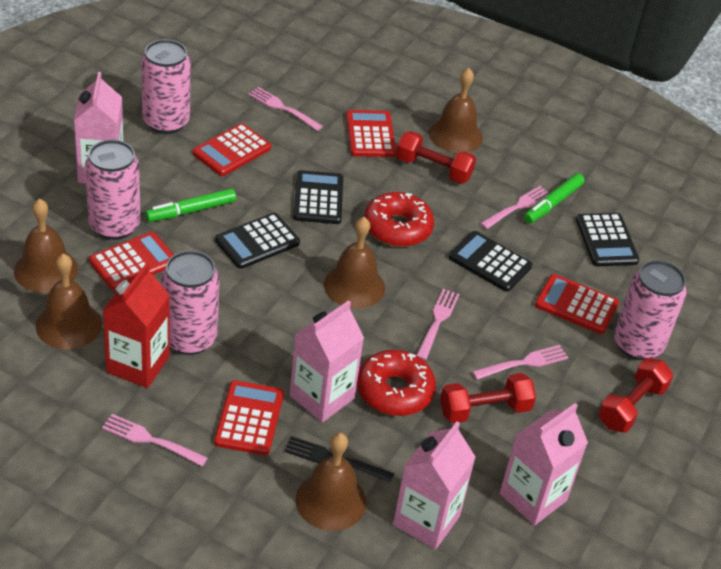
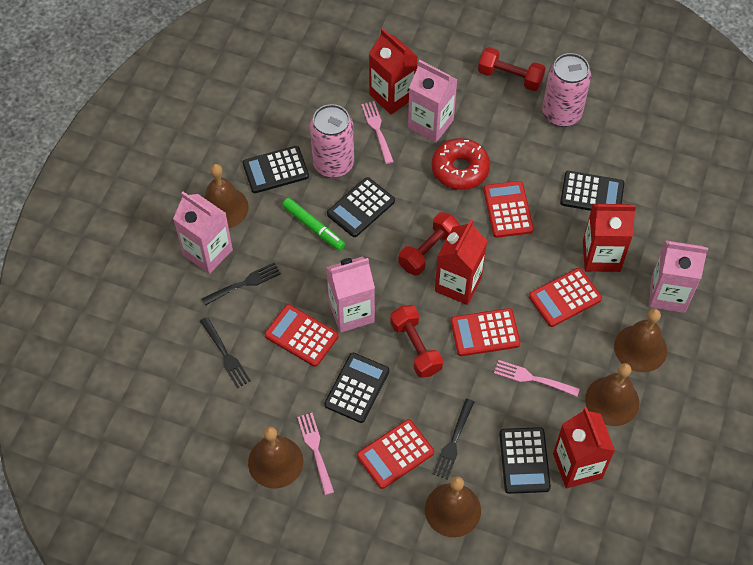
black calculator: [215,213,300,269] [293,170,343,224] [449,231,533,292] [576,213,639,266] = 4 -> [242,146,309,193] [324,353,389,423] [327,177,395,237] [499,427,551,494] [560,171,624,211] = 5
black fork: [284,436,394,482] = 1 -> [200,317,251,388] [202,263,281,306] [433,399,474,480] = 3
green marker: [145,188,236,222] [524,173,584,223] = 2 -> [282,198,345,251] = 1
pink can: [85,139,141,240] [141,39,191,134] [161,250,219,355] [614,260,686,360] = 4 -> [310,104,354,178] [542,53,591,127] = 2
pink fork: [102,414,208,466] [248,87,323,131] [417,289,459,360] [472,345,568,380] [480,186,550,229] = 5 -> [297,413,334,495] [361,101,394,164] [494,360,580,396] = 3
red carton: [102,263,170,388] = 1 -> [369,28,418,114] [435,220,487,305] [553,407,615,488] [583,204,636,272] = 4
red donut: [357,350,436,416] [364,192,434,247] = 2 -> [432,138,490,190] = 1

